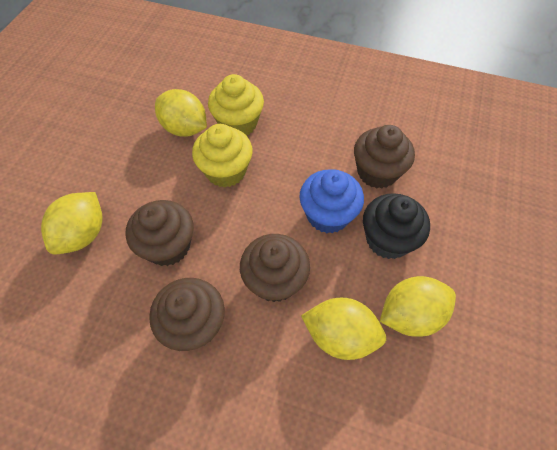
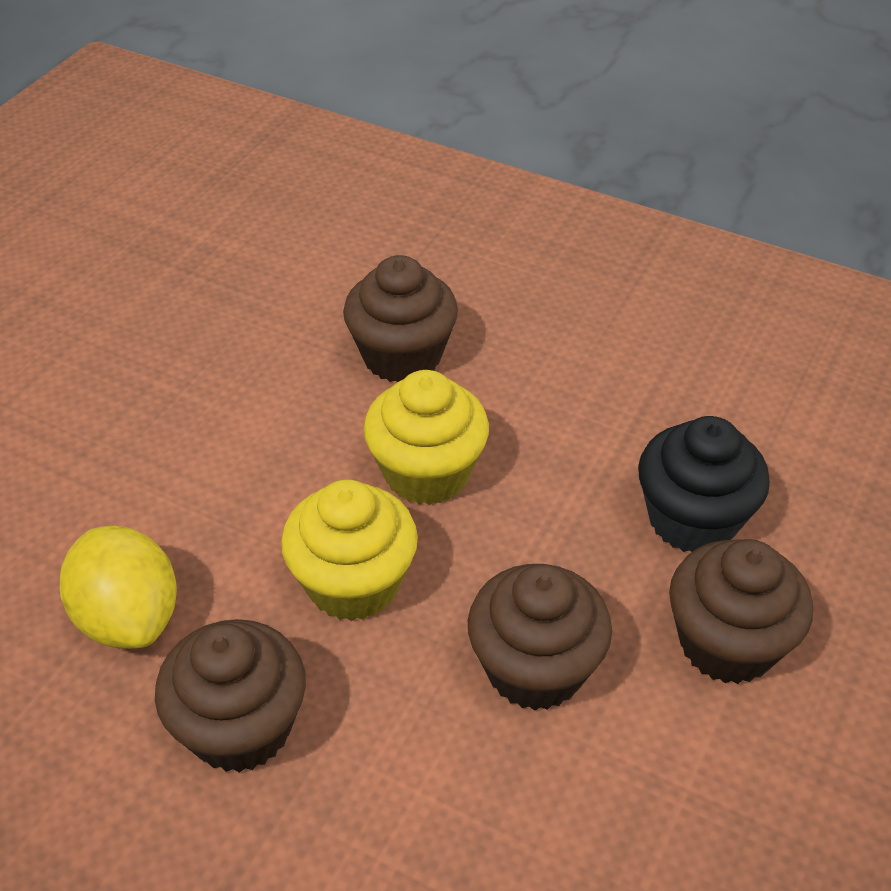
blue cupcake: [299,169,364,233] = 1 -> none = 0
yellow lemon: [41,192,103,255] [155,89,207,137] [301,298,386,360] [380,276,456,337] = 4 -> [60,526,177,649] = 1

